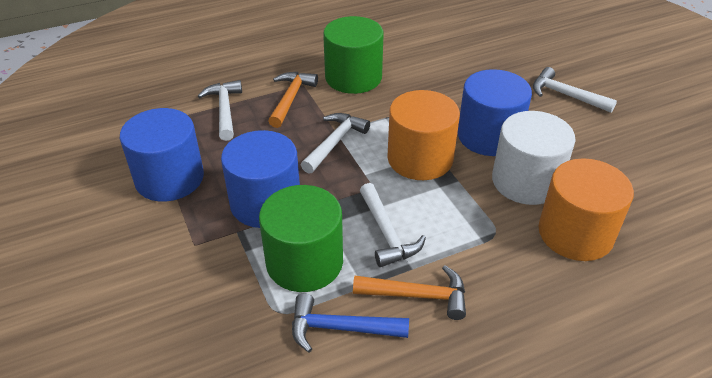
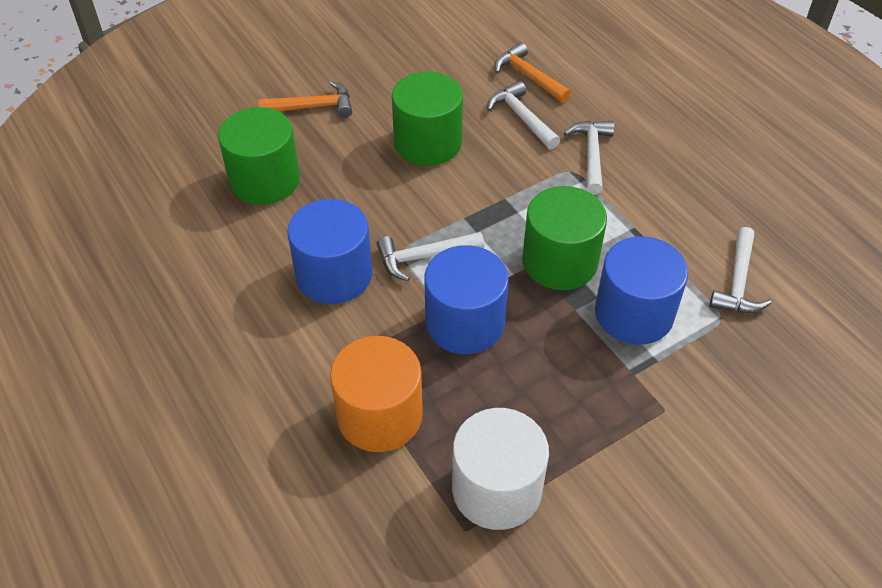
blue hammer: [292,293,409,352] = 1 -> none = 0
green cylinder: [259,185,343,292] [323,16,384,94] = 2 -> [218,107,300,205] [392,71,463,166] [522,186,607,290] = 3
orange cylinder: [387,90,460,180] [539,158,634,261] = 2 -> [330,336,423,452] = 1

